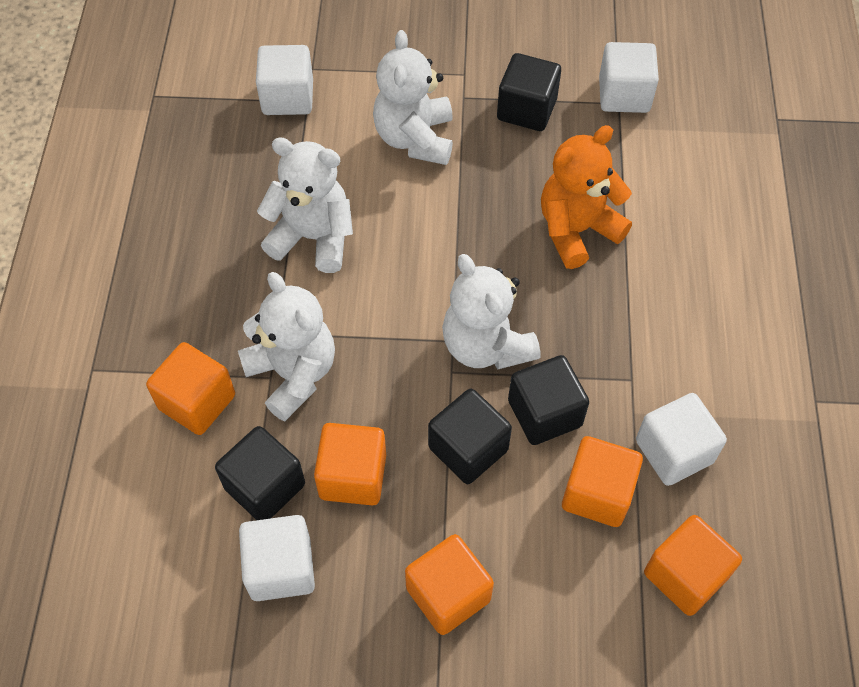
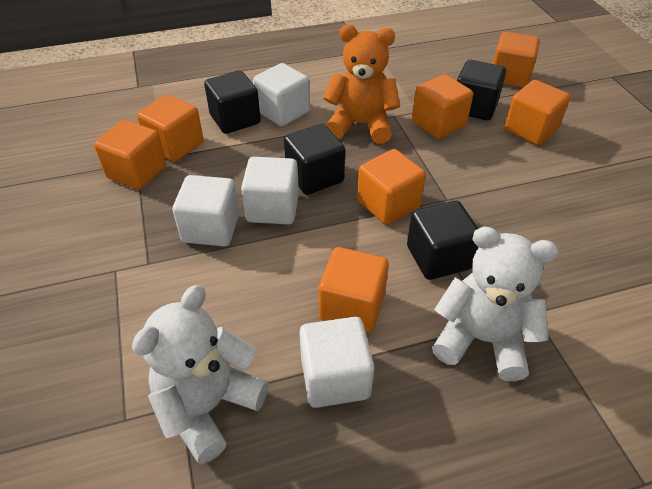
orange cube: [146,342,235,435] [314,423,386,506] [405,534,494,635] [562,436,643,527] [644,515,742,616] = 5 -> [94,120,166,190] [137,94,204,162] [318,247,389,332] [357,149,426,225] [412,74,473,139] [493,32,540,88] [504,80,571,146] = 7
white teddy bear: [238,272,335,421] [257,137,353,273] [373,30,453,165] [442,254,540,370] = 4 -> [132,285,269,464] [432,227,559,381] = 2

